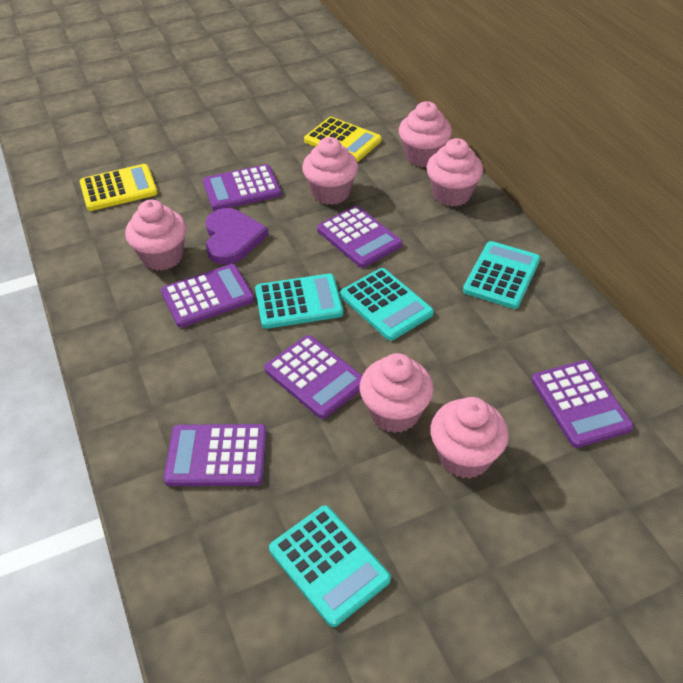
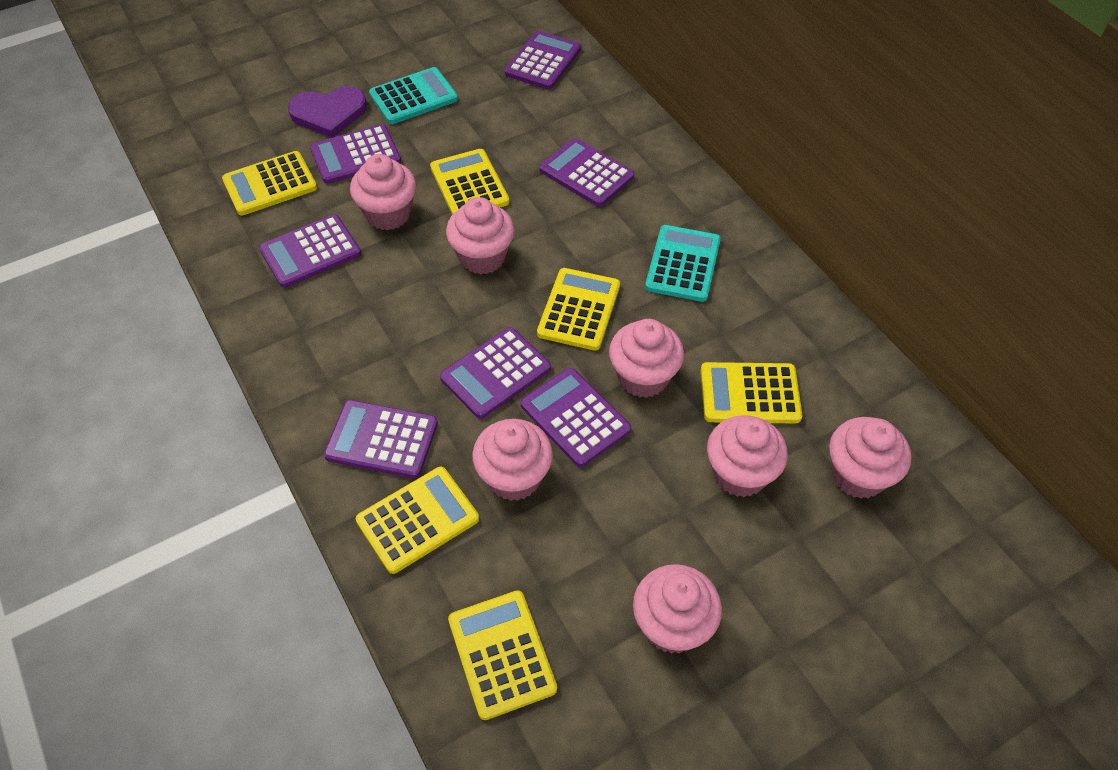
pink cupcake: [125,200,187,271] [302,137,358,205] [360,353,434,433] [399,101,452,167] [426,138,483,207] [430,397,509,479] = 6 -> [350,154,416,230] [446,197,515,274] [472,419,553,501] [609,319,684,398] [633,564,722,654] [707,415,788,497] [829,417,911,499] = 7
purple calculator: [161,264,254,328] [164,424,267,486] [203,164,281,211] [264,335,363,419] [317,206,402,268] [531,360,634,448] = 6 -> [259,214,361,288] [310,124,401,184] [324,400,438,478] [440,327,551,419] [505,31,581,90] [521,368,631,467] [539,138,634,207] = 7
turquoise calculator: [255,274,343,329] [269,505,391,627] [340,268,434,341] [463,241,541,309] = 4 -> [369,67,458,124] [645,225,721,302] = 2
yellow calculator: [80,164,158,211] [304,117,382,162] = 2 -> [222,151,317,215] [356,467,479,574] [430,149,509,215] [448,590,557,720] [537,268,620,351] [701,362,802,424] = 6

